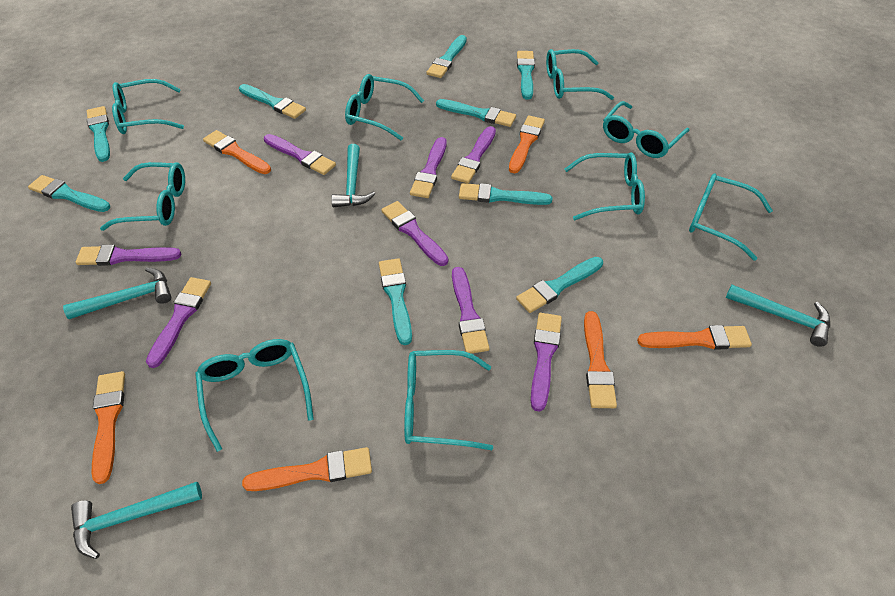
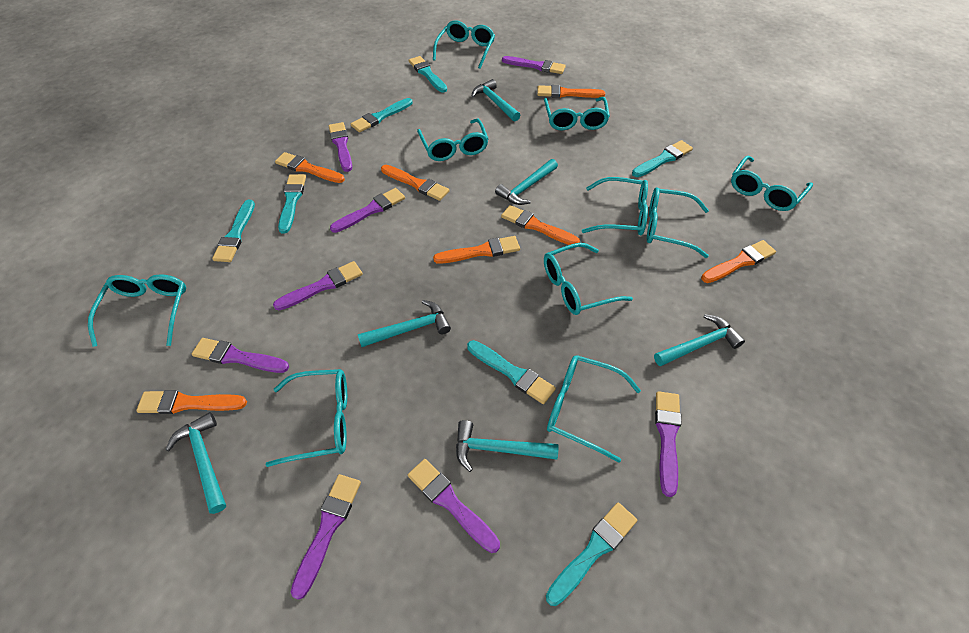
orange brush: [92,371,125,484] [203,130,271,174] [242,447,372,491] [509,115,545,173] [584,311,617,408] [637,325,752,350] = 6 -> [136,390,247,414] [275,152,345,183] [381,165,449,201] [433,236,520,264] [501,205,580,245] [537,85,605,98] [701,240,776,283] = 7
turquoise brush: [28,175,110,212] [87,106,110,162] [239,84,306,119] [379,258,412,345] [426,35,467,78] [436,99,516,127] [459,183,552,205] [516,257,603,313] [517,51,535,100] = 9 -> [212,200,255,262] [278,174,306,234] [351,98,413,132] [409,56,447,93] [467,340,556,404] [546,502,637,606] [632,140,693,177] = 7
turquoise glasses: [100,162,185,231] [112,79,184,134] [195,339,314,452] [345,74,424,140] [404,350,493,450] [546,49,614,100] [565,153,645,220] [603,101,689,158] [689,174,773,261] = 9 -> [88,274,186,347] [266,369,347,467] [417,119,488,161] [433,20,495,69] [544,97,610,130] [544,243,633,315] [547,355,641,463] [582,177,648,236] [647,187,709,258] [731,155,813,211] = 10
turquoise hammer: [63,267,171,319] [71,482,202,559] [331,144,375,207] [726,285,830,347] = 4 -> [165,412,226,514] [358,300,451,347] [456,420,558,472] [472,79,520,121] [495,159,558,205] [654,314,745,366] = 6

